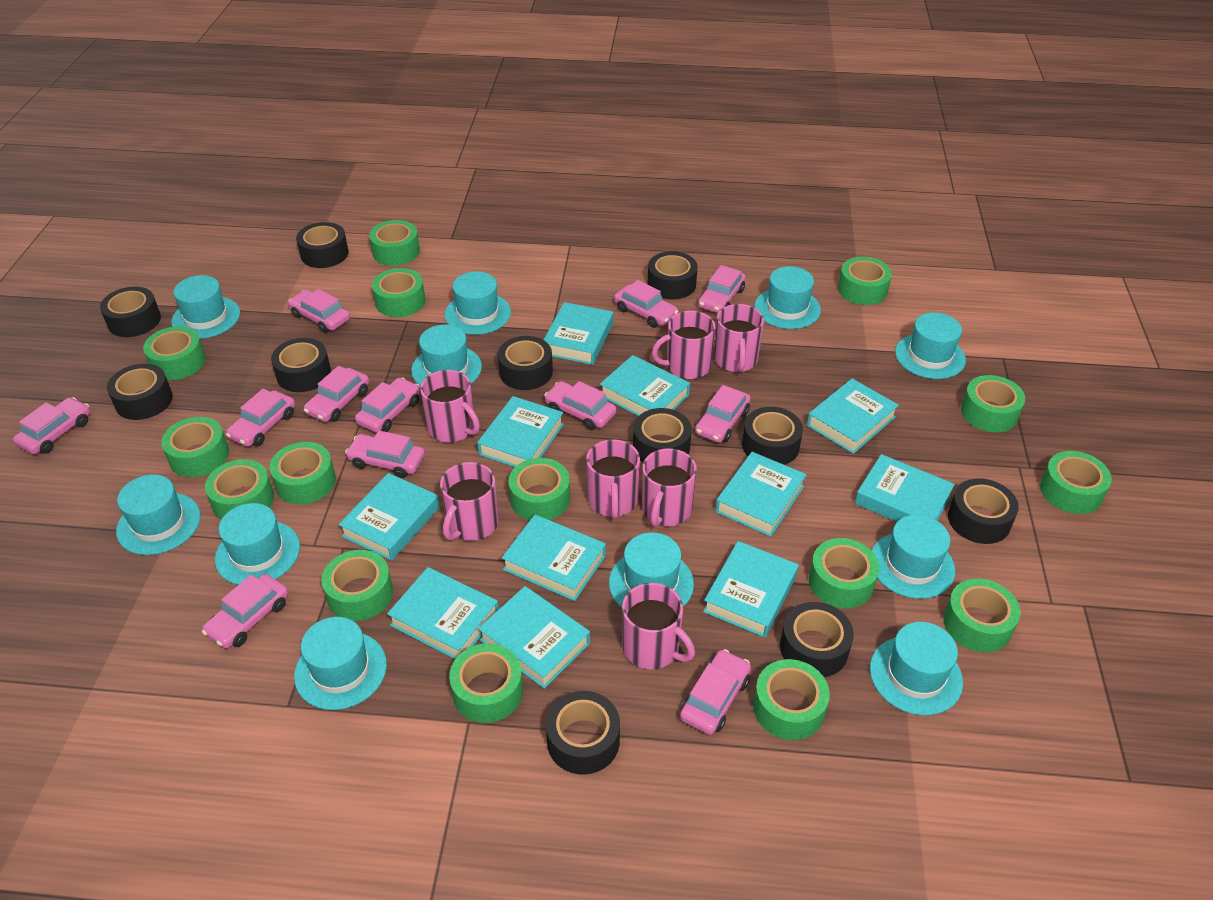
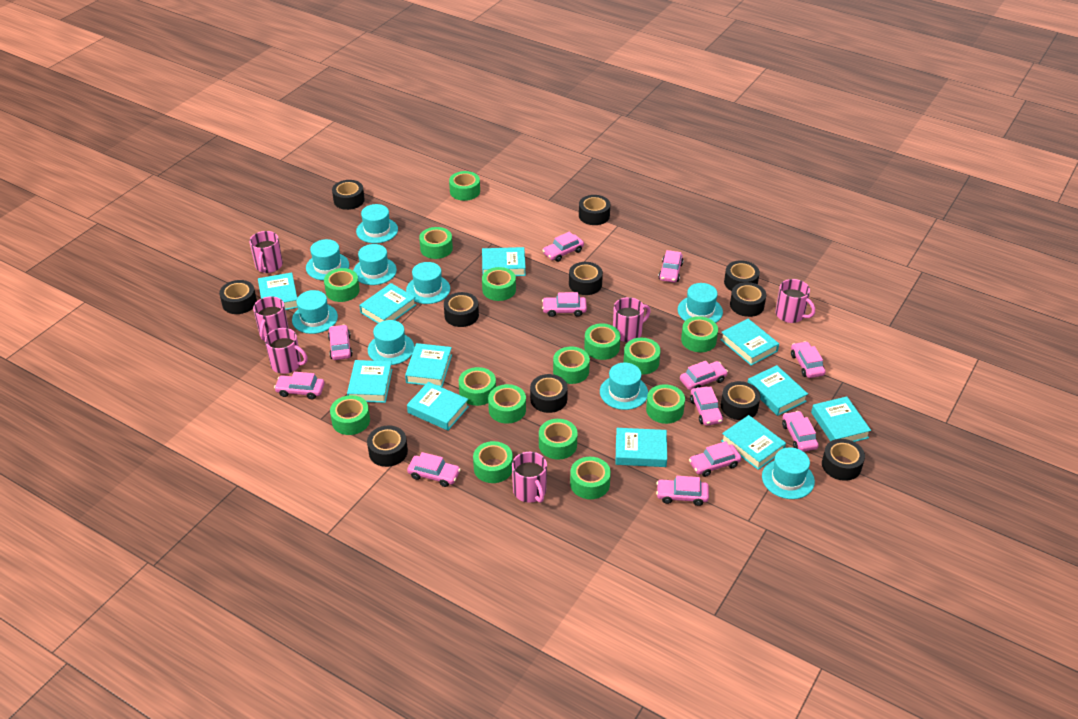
pink mug: [420,370,480,442] [440,462,499,541] [586,439,640,519] [622,583,695,669] [642,448,697,527] [652,311,716,379] [714,304,764,372] = 7 -> [249,231,283,273] [253,296,288,341] [265,328,308,374] [512,452,547,503] [613,297,651,342] [776,279,815,323] = 6
turquoise hat: [116,475,201,555] [171,275,240,339] [215,503,300,585] [294,617,387,710] [411,324,482,386] [444,272,511,335] [609,532,694,608] [754,266,821,329] [870,622,963,716] [871,515,955,599] [895,312,966,379] = 11 -> [292,290,338,334] [306,239,349,280] [353,244,397,285] [356,204,398,243] [368,320,414,365] [406,262,450,304] [600,363,648,410] [678,283,723,323] [762,447,815,499] = 9

